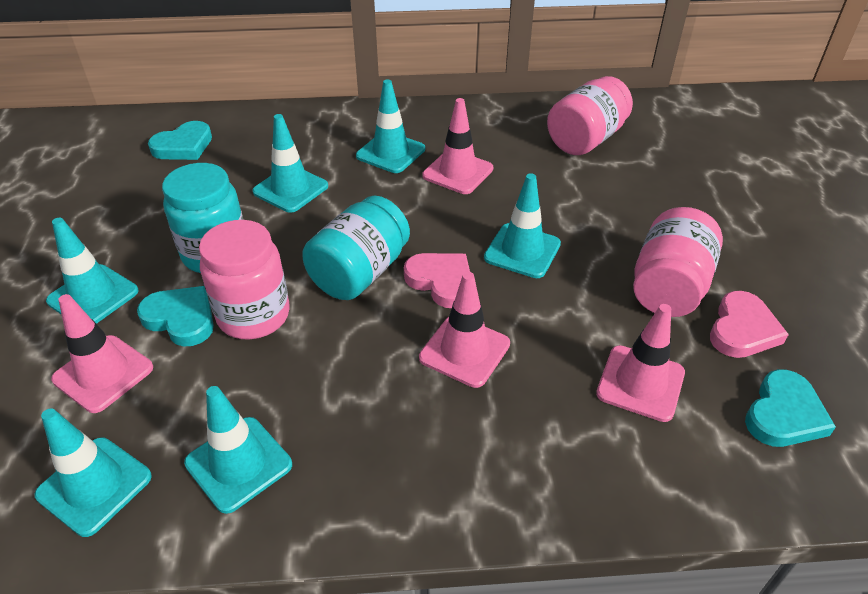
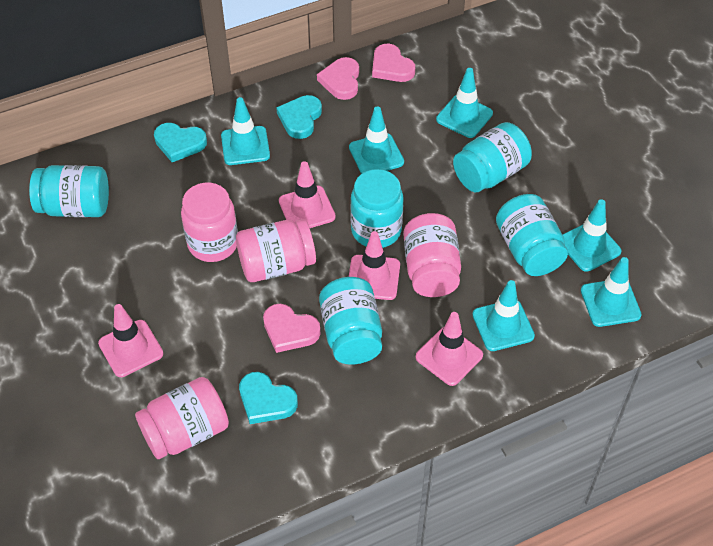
pink heart: [404,253,470,308] [710,291,789,358] = 2 -> [263,304,320,353] [317,57,359,100] [372,44,415,82] = 3
pink jar: [199,220,290,339] [547,76,633,155] [633,207,723,317] = 3 -> [135,377,229,459] [181,183,238,262] [236,219,316,282] [403,213,461,297] = 4
turquoise jar: [162,163,244,273] [302,196,410,300] = 2 -> [29,165,109,217] [319,277,382,365] [350,169,403,248] [453,122,532,192] [496,194,568,276] = 5

